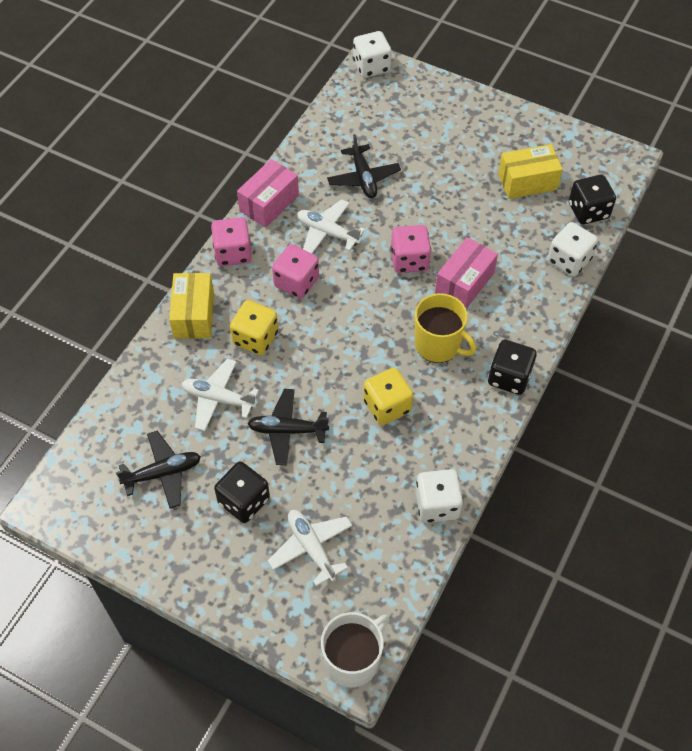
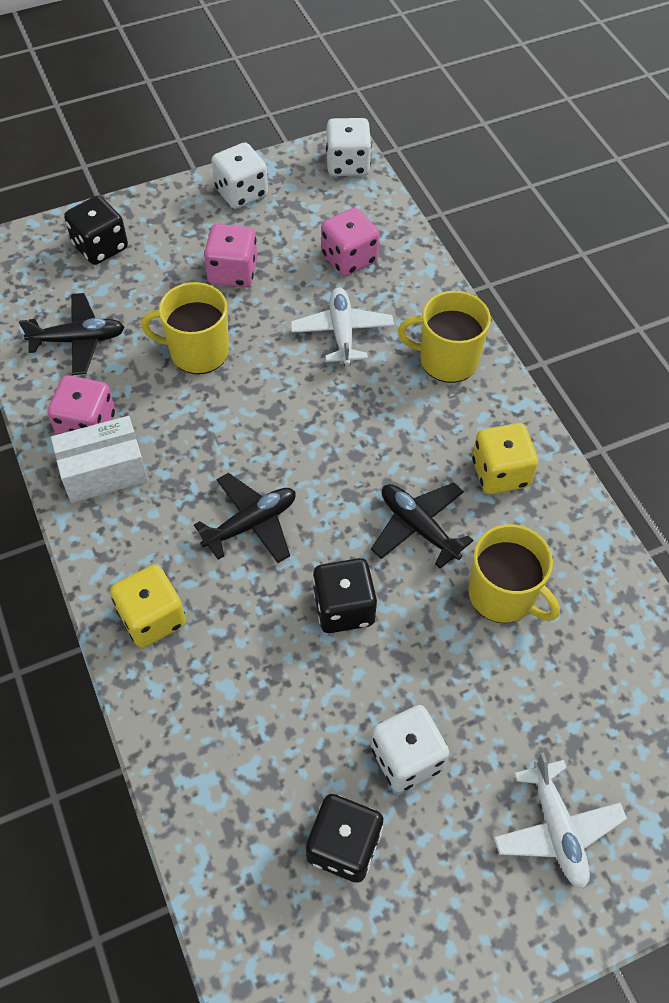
pink box: [237,159,299,227] [435,237,498,309] = 2 -> none = 0
white box: none = 0 -> [51,416,148,503] = 1
white mug: [321,612,389,688] = 1 -> none = 0
white plane: [181,359,259,431] [268,510,353,586] [297,199,365,253] = 3 -> [290,287,394,366] [494,752,627,889] = 2
yellow box: [169,273,214,339] [498,144,563,199] = 2 -> none = 0
yellow mug: [415,293,476,363] = 1 -> [141,282,229,374] [398,291,491,383] [468,524,560,623] = 3

